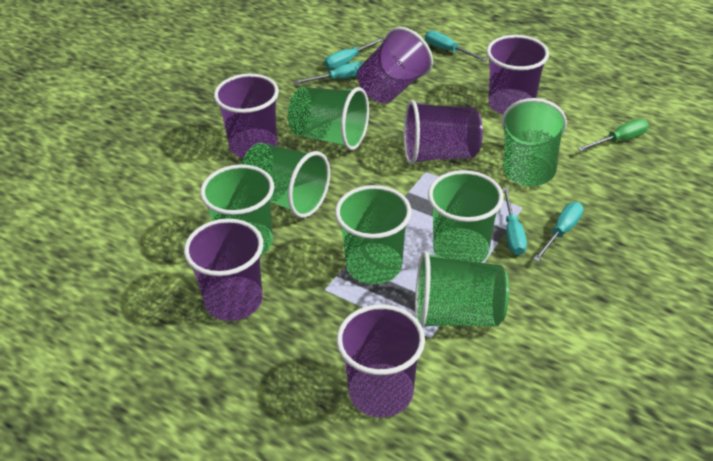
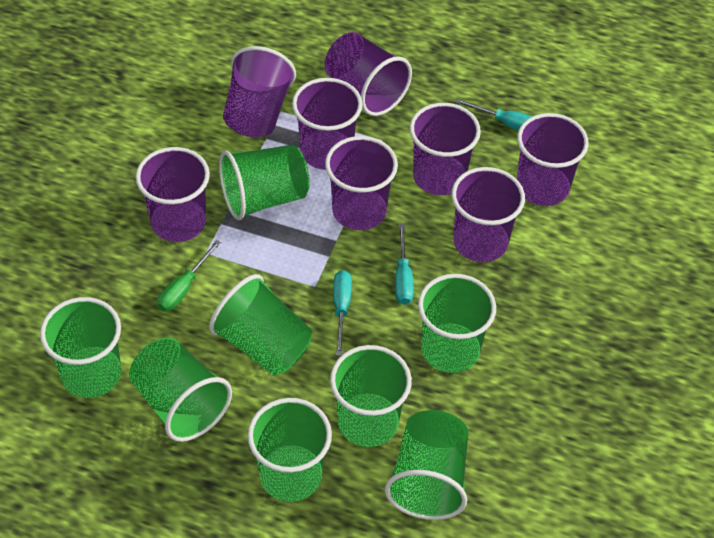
green cup: [200,164,274,256] [241,143,330,218] [288,87,369,150] [335,185,412,284] [415,251,509,328] [428,170,504,263] [502,98,567,186] = 7 -> [40,297,121,398] [129,338,232,442] [209,274,312,375] [219,145,310,220] [248,398,332,502] [330,345,412,447] [385,410,468,520] [418,274,496,373] = 8
purple cup: [184,218,263,321] [214,74,279,158] [337,304,425,418] [357,27,433,103] [404,100,483,165] [487,35,549,115] = 6 -> [136,147,210,242] [223,46,296,137] [292,78,363,170] [324,32,412,116] [325,136,398,230] [409,103,481,195] [451,167,525,262] [517,113,589,206] = 8
turquoise screwdriver: [293,61,364,84] [324,37,385,69] [425,31,487,61] [503,188,527,255] [533,202,584,262] = 5 -> [333,270,352,356] [395,224,414,305] [455,98,532,130] = 3

